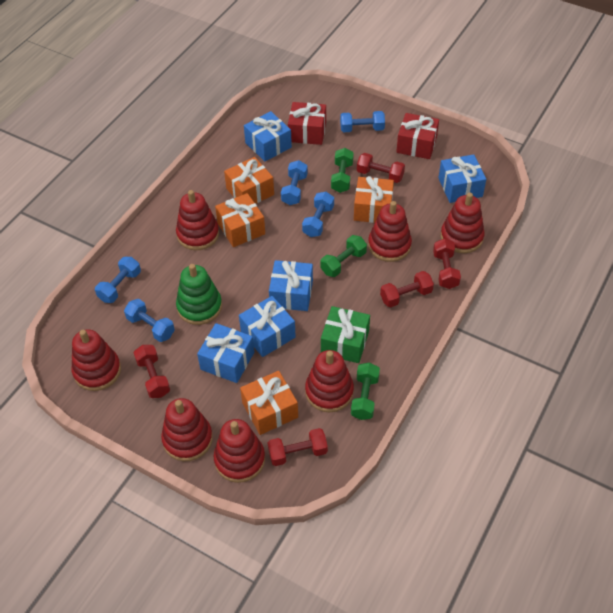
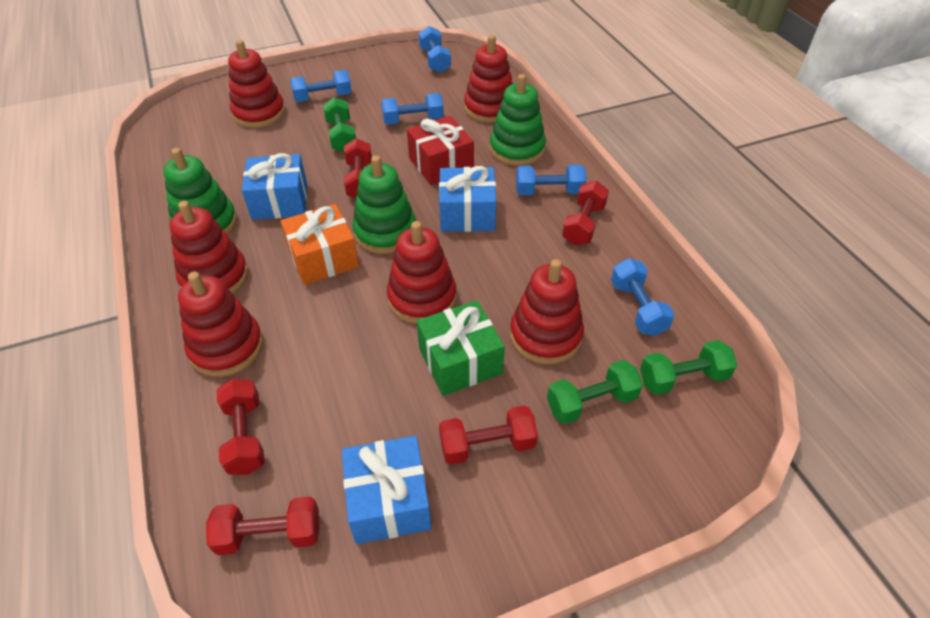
blue gift: [197,323,254,383] [239,296,296,357] [244,111,292,162] [269,260,313,311] [438,154,486,203] = 5 -> [242,153,307,220] [342,436,431,544] [439,166,496,232] = 3
green stacking toy: [176,264,222,325] = 1 -> [163,148,237,235] [352,155,416,254] [490,74,546,166] = 3
orange gift: [215,193,265,247] [224,157,274,203] [240,371,298,435] [354,176,394,223] = 4 -> [280,204,359,285] = 1
red gift: [288,102,326,145] [396,113,439,159] = 2 -> [407,116,474,185] = 1
red stacking toy: [72,329,121,391] [161,398,213,461] [176,190,219,250] [214,419,265,483] [305,350,354,413] [368,201,412,262] [441,193,485,253] = 7 -> [170,201,248,294] [178,271,263,377] [228,40,285,128] [387,221,456,324] [464,35,513,123] [510,259,584,364] = 6

